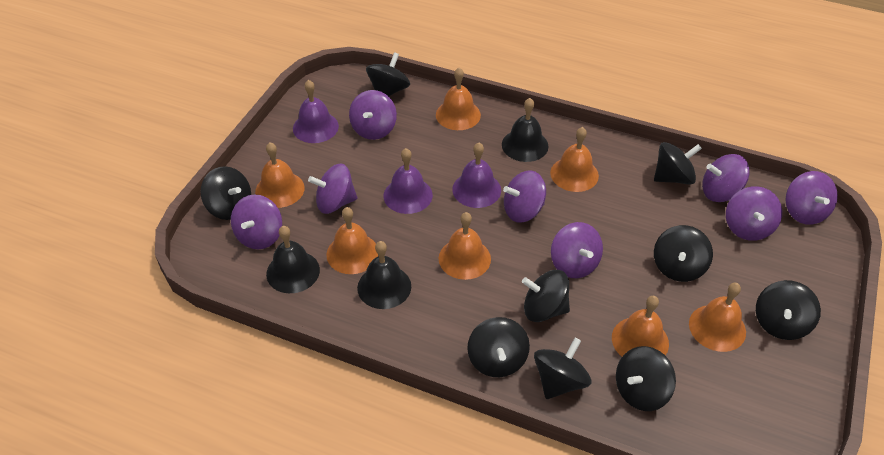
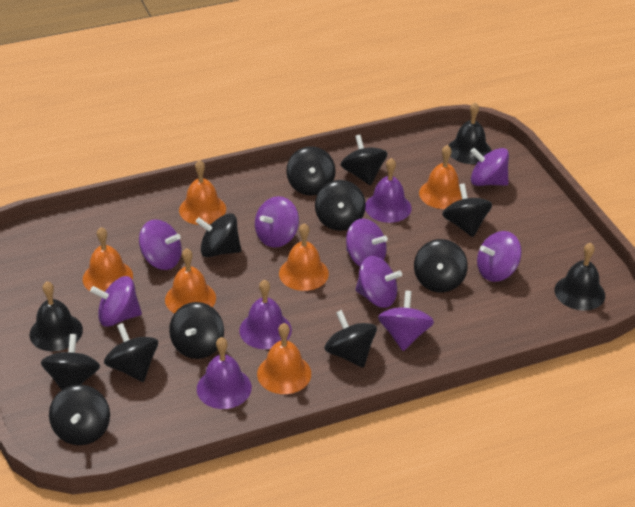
black spinning top: [200,166,251,220] [366,52,410,96] [467,317,530,377] [522,270,570,322] [534,338,591,399] [616,346,676,411] [654,142,702,185] [654,225,713,282] [756,280,821,340] = 9 -> [41,334,100,390] [49,385,110,445] [104,323,158,382] [169,302,224,359] [196,213,241,257] [286,146,336,196] [315,180,366,231] [324,310,377,368] [341,135,388,185] [414,239,468,293] [442,183,492,237] = 11
orange bell: [255,142,305,208] [326,207,378,274] [436,68,481,130] [438,212,491,280] [550,127,599,192] [612,296,669,357] [689,283,746,352] = 7 -> [83,227,133,292] [165,248,216,313] [179,160,226,225] [257,323,311,394] [279,223,329,291] [419,145,462,209] = 6

